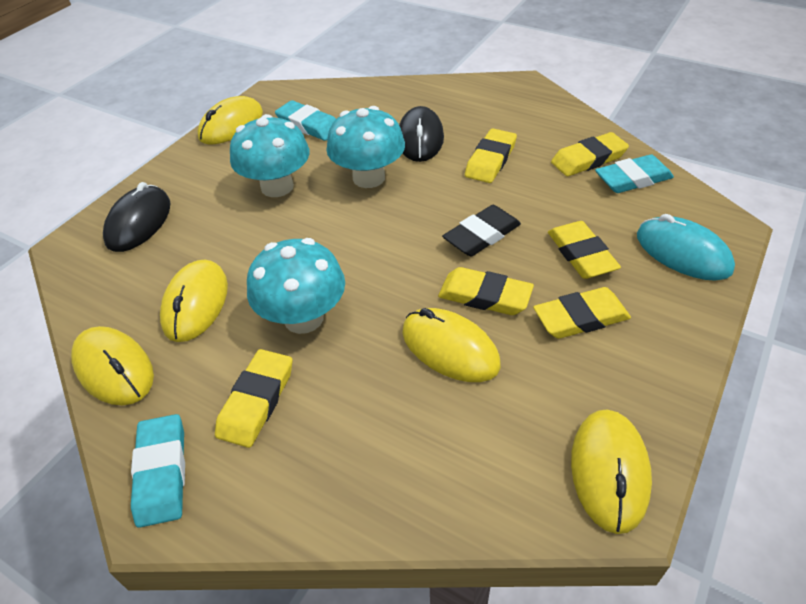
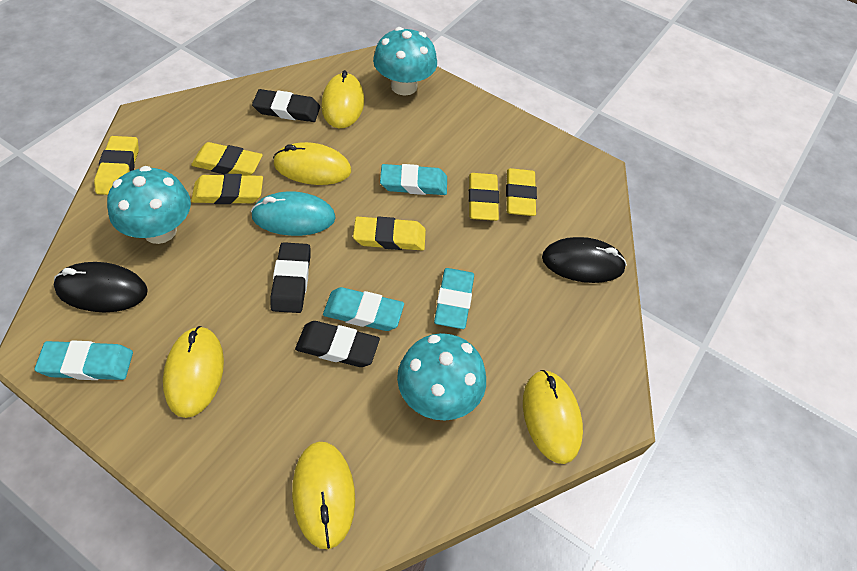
black eraser: [442,205,521,256] = 1 -> [252,89,320,122] [270,242,311,313] [295,321,380,367] = 3
turquoise eraser: [131,414,185,528] [275,100,336,141] [595,154,674,193] = 3 -> [35,340,133,380] [323,287,404,331] [380,164,447,195] [434,268,474,329] = 4

